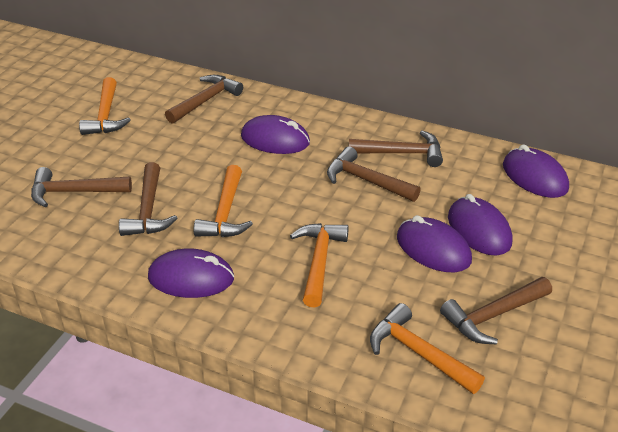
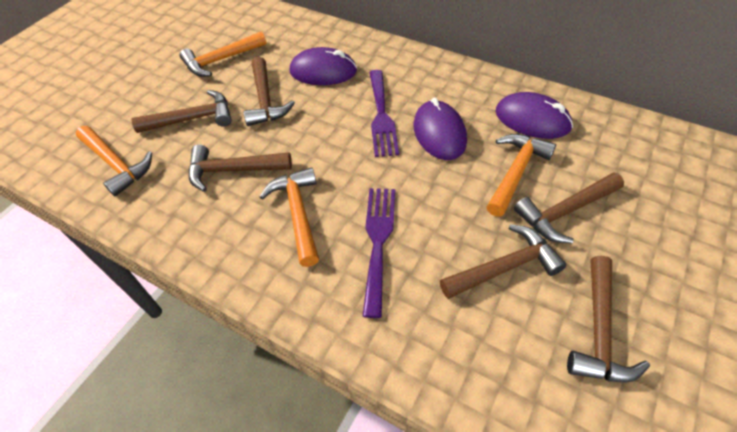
purple fork: none = 0 -> [363,188,395,318] [369,70,399,157] = 2
purple mouse: [148,248,234,298] [241,115,310,154] [397,215,472,272] [448,194,512,256] [503,144,569,198] = 5 -> [290,47,357,85] [413,97,467,160] [495,92,573,139] = 3

